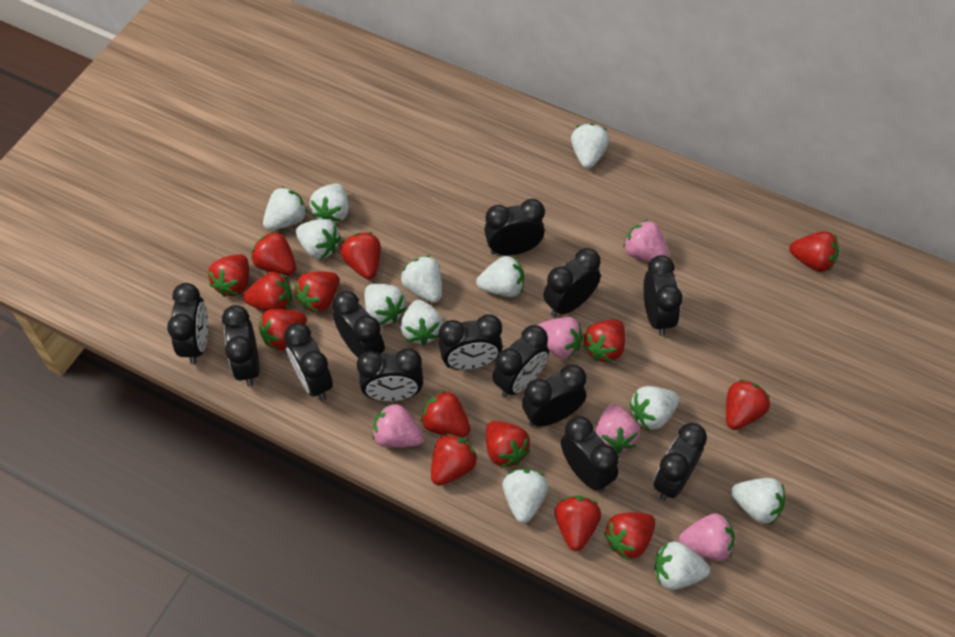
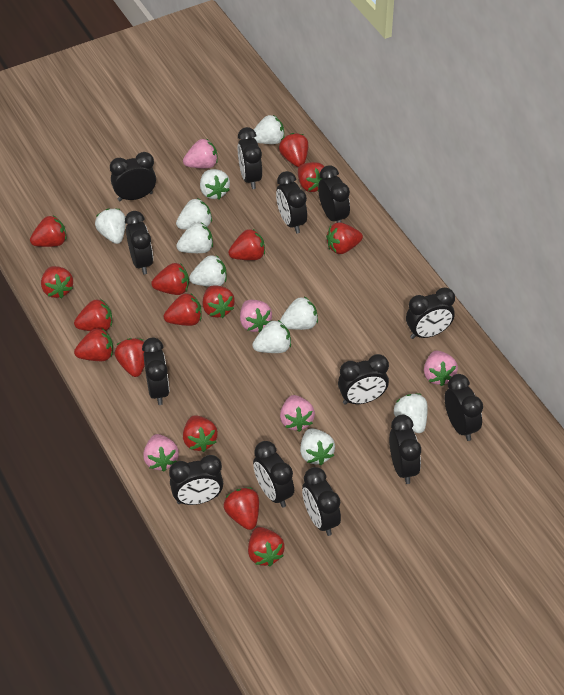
red strawberry: [208,254,249,297] [243,272,292,311] [251,231,296,275] [258,309,307,351] [295,271,339,313] [340,232,381,279] [421,390,471,438] [431,434,477,486] [486,421,530,468] [555,495,601,551] [583,319,626,363] [604,512,655,560] [726,379,770,430] [789,231,839,272] = 14 -> [30,215,66,247] [41,266,73,298] [74,299,112,331] [74,328,113,361] [114,338,145,377] [151,263,189,295] [164,294,202,326] [183,415,218,452] [203,285,235,318] [224,487,259,530] [228,229,265,260] [248,527,285,566] [279,133,308,167] [298,162,325,192] [326,222,363,254] = 15
white strawberry: [263,186,308,230] [296,219,341,259] [309,184,349,223] [365,283,407,325] [400,300,443,345] [401,255,442,303] [476,256,524,297] [502,468,548,523] [571,123,610,169] [630,386,679,430] [655,541,710,590] [731,478,785,524] = 12 -> [95,208,126,244] [176,198,212,230] [176,222,213,253] [189,255,226,287] [200,169,230,199] [252,320,291,353] [254,115,284,144] [280,297,318,330] [300,428,335,465] [393,393,428,433] = 10

